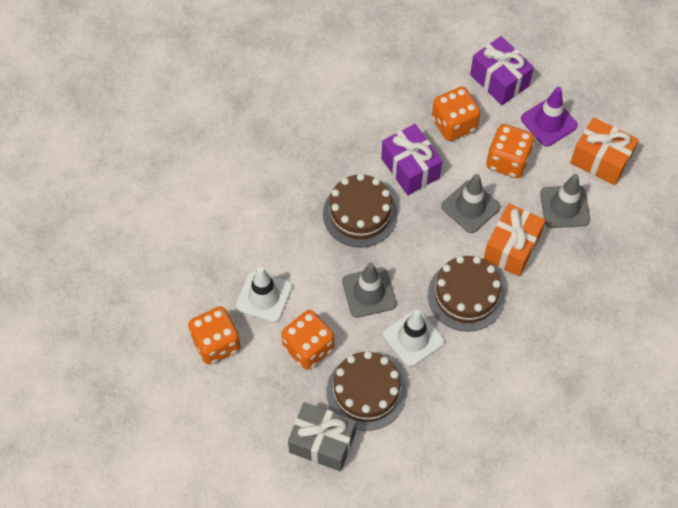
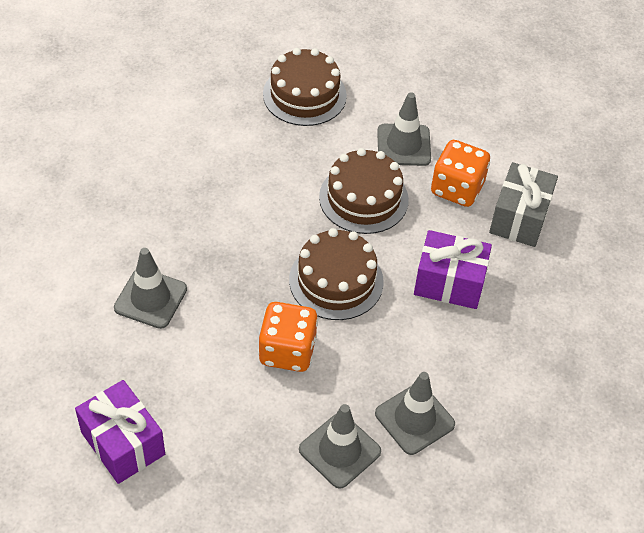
grey traffic cone: [342,263,396,318] [441,174,500,233] [540,174,590,228] = 3 -> [114,248,187,329] [299,404,381,489] [375,372,455,455] [377,92,431,166] = 4
orange dice: [188,306,241,365] [281,310,334,370] [432,87,481,141] [486,124,534,178] = 4 -> [258,302,318,372] [431,140,490,207] = 2
orange gift: [483,203,545,277] [570,117,639,185] = 2 -> none = 0
purple traffic cone: [521,87,578,147] = 1 -> none = 0
white traffic cone: [235,267,292,323] [383,309,444,367] = 2 -> none = 0

